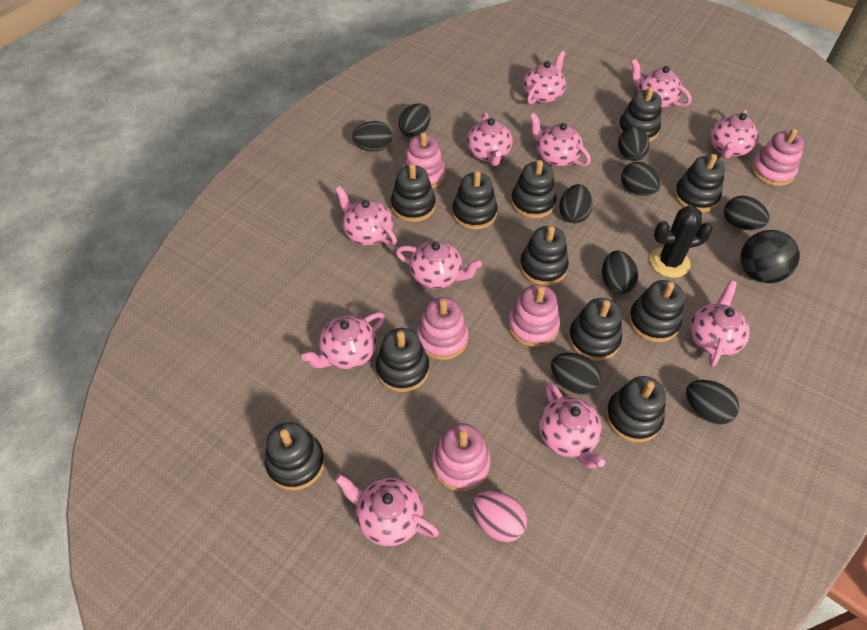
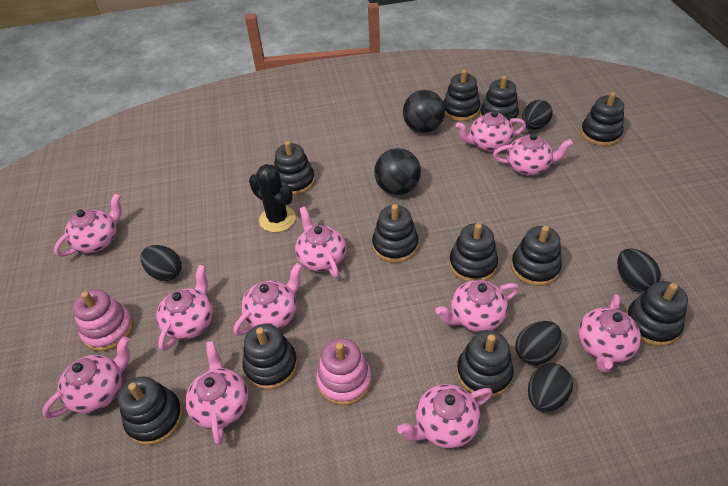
black ball: [740,230,800,283] = 1 -> [374,148,421,195] [403,90,445,133] = 2
black egg: [352,121,392,151] [398,103,431,138] [551,353,601,395] [559,184,593,224] [602,251,638,294] [618,127,649,161] [621,162,661,196] [686,380,739,425] [724,196,770,230] = 9 -> [141,245,182,281] [515,321,562,365] [522,100,553,129] [528,363,573,412] [617,248,661,292] = 5
pink egg: [472,491,527,542] = 1 -> none = 0
pink stacking toy: [402,132,445,189] [417,297,468,360] [432,423,490,492] [508,285,560,347] [751,128,804,186] = 5 -> [73,289,134,351] [316,338,372,406] = 2

